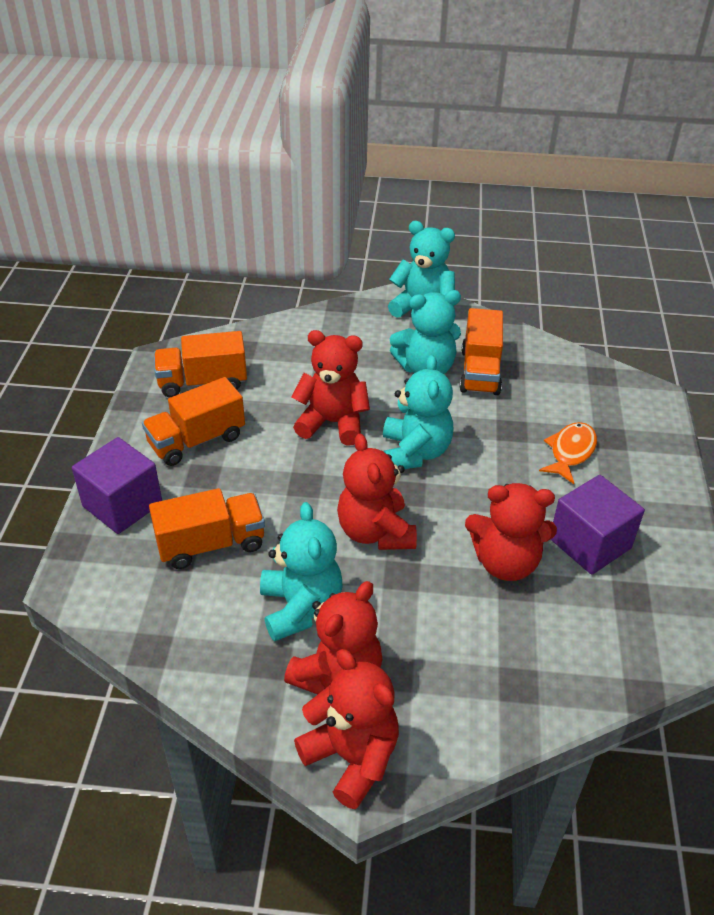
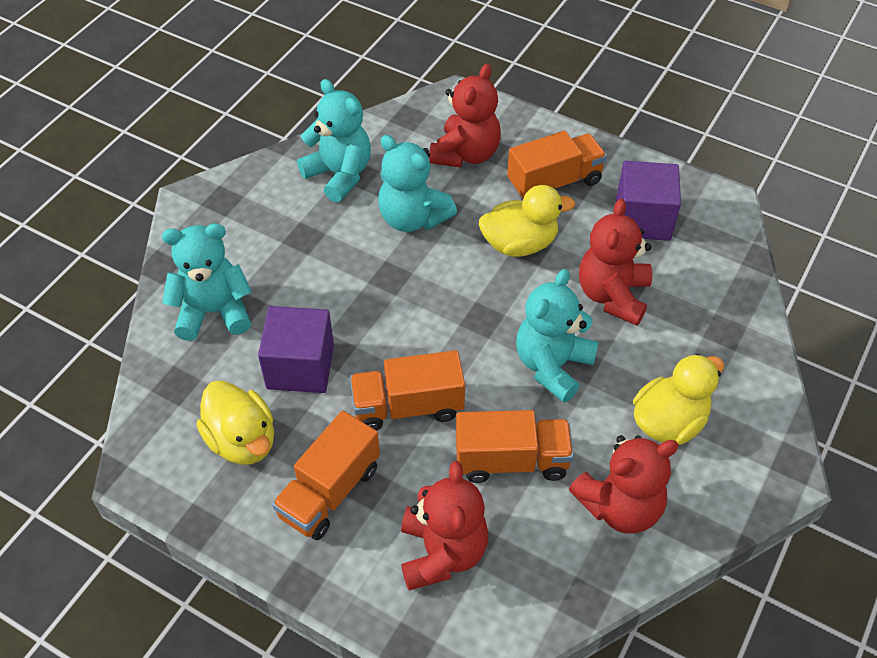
orange fish: [539,422,597,484] = 1 -> none = 0
red teddy bear: [284,581,382,695] [292,330,370,445] [294,649,399,809] [337,433,417,550] [465,483,557,581] = 5 -> [401,461,489,590] [429,64,501,168] [569,435,678,534] [579,199,652,326] = 4
yellow duck: none = 0 -> [196,380,274,465] [479,185,575,257] [633,354,724,445] = 3

